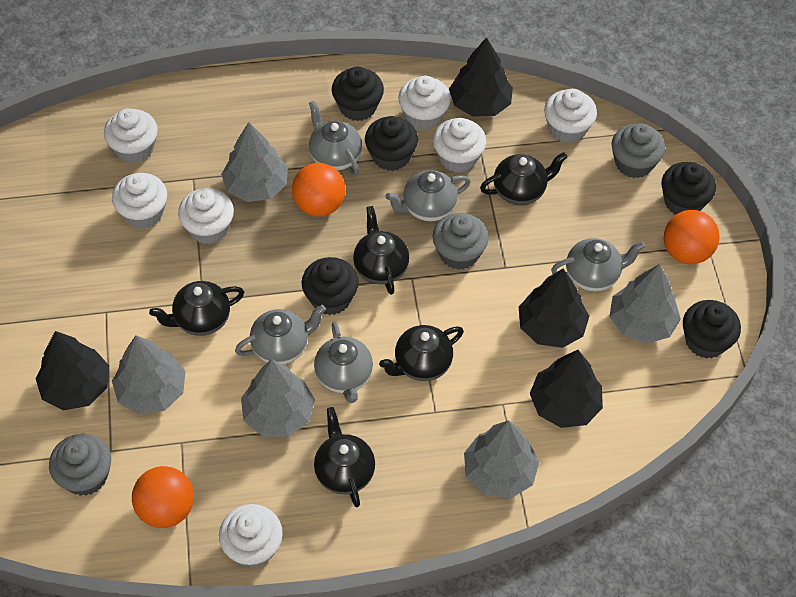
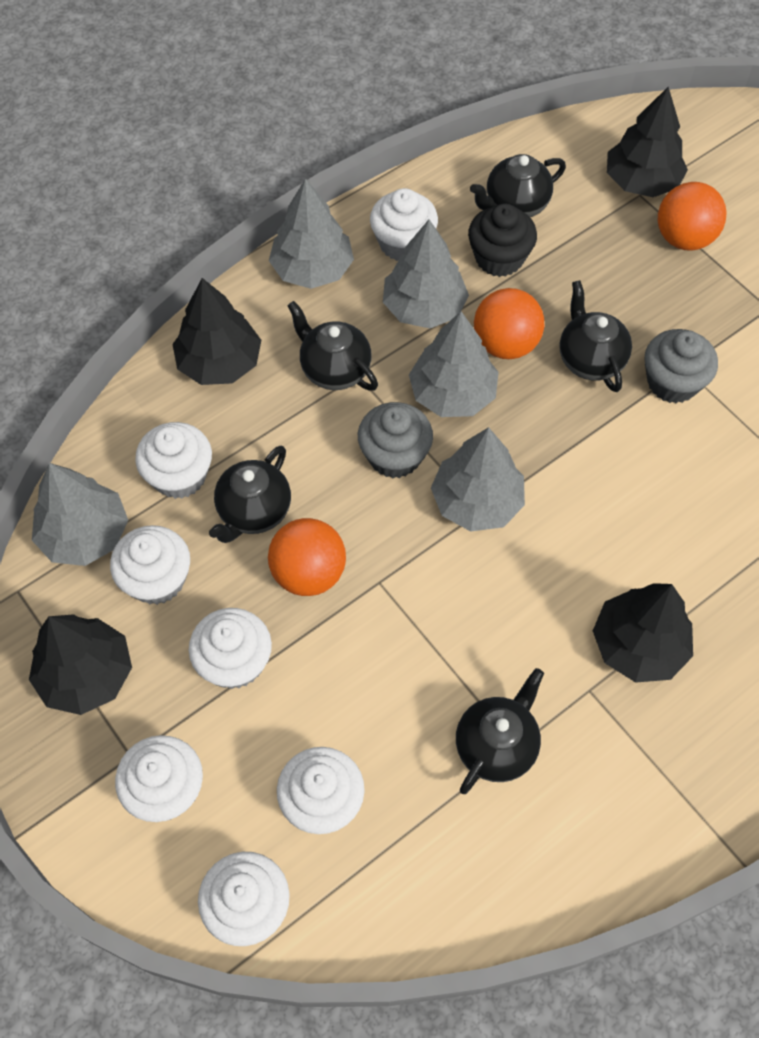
black cupcake: [301,257,359,315] [332,66,384,121] [365,116,418,171] [661,162,716,214] [683,300,741,359] = 5 -> [468,203,537,277] = 1
grey cupcake: [49,434,111,496] [433,213,489,270] [612,123,665,178] = 3 -> [358,402,433,478] [645,329,718,403] = 2
grey teapot: [235,305,326,365] [309,101,362,175] [314,322,373,403] [385,170,471,222] [551,238,645,292] = 5 -> none = 0

